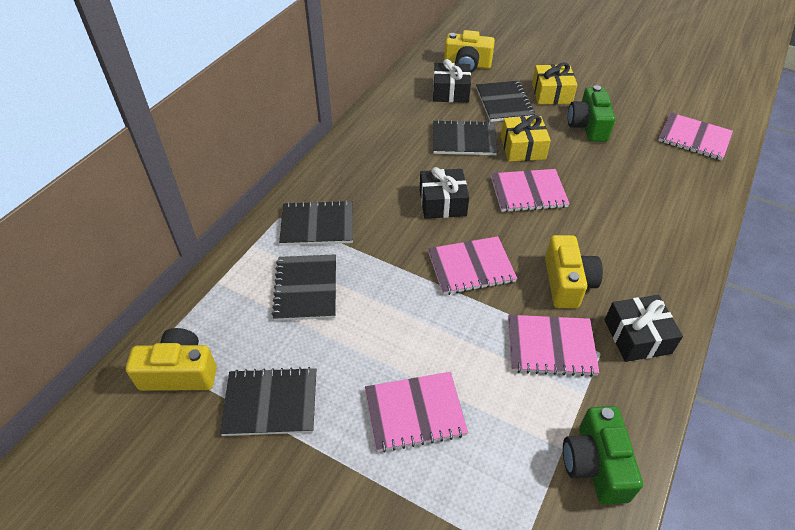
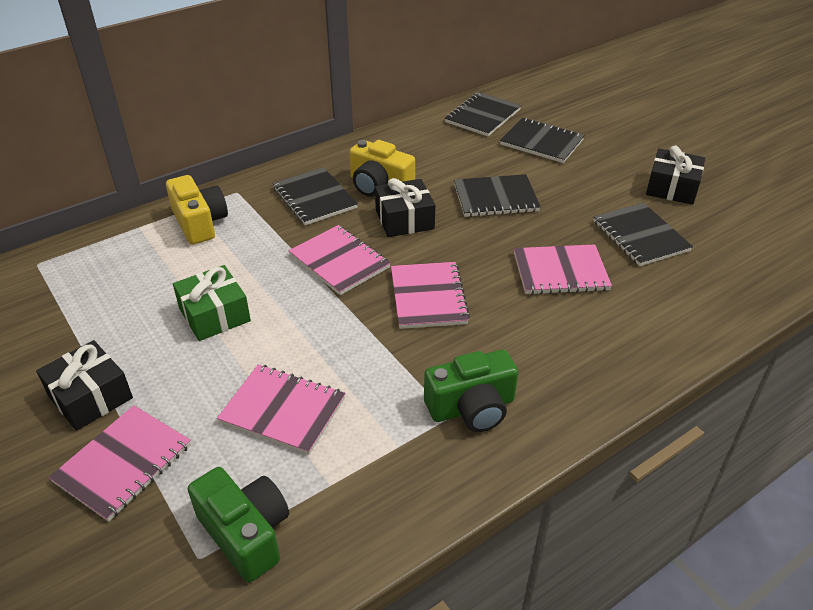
green gift: none = 0 -> [173,265,251,341] = 1
yellow camera: [126,328,217,391] [444,30,495,73] [545,235,603,308] = 3 -> [166,175,228,245] [349,140,415,197] = 2
yellow gift: [501,115,551,162] [532,62,577,104] = 2 -> none = 0

